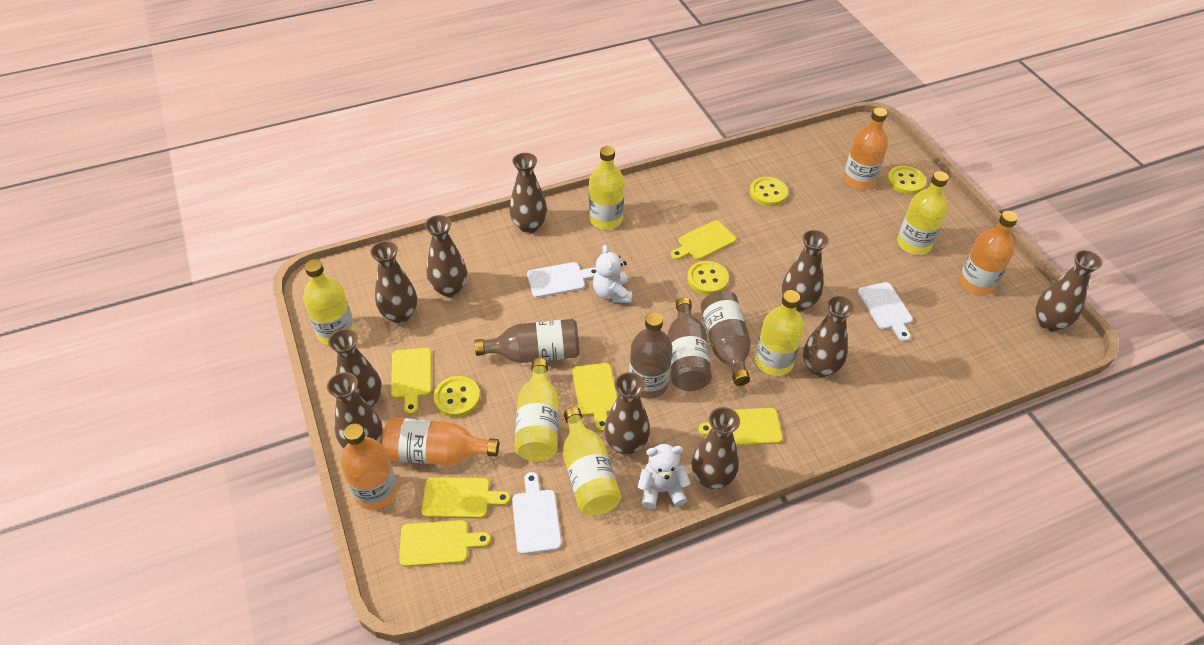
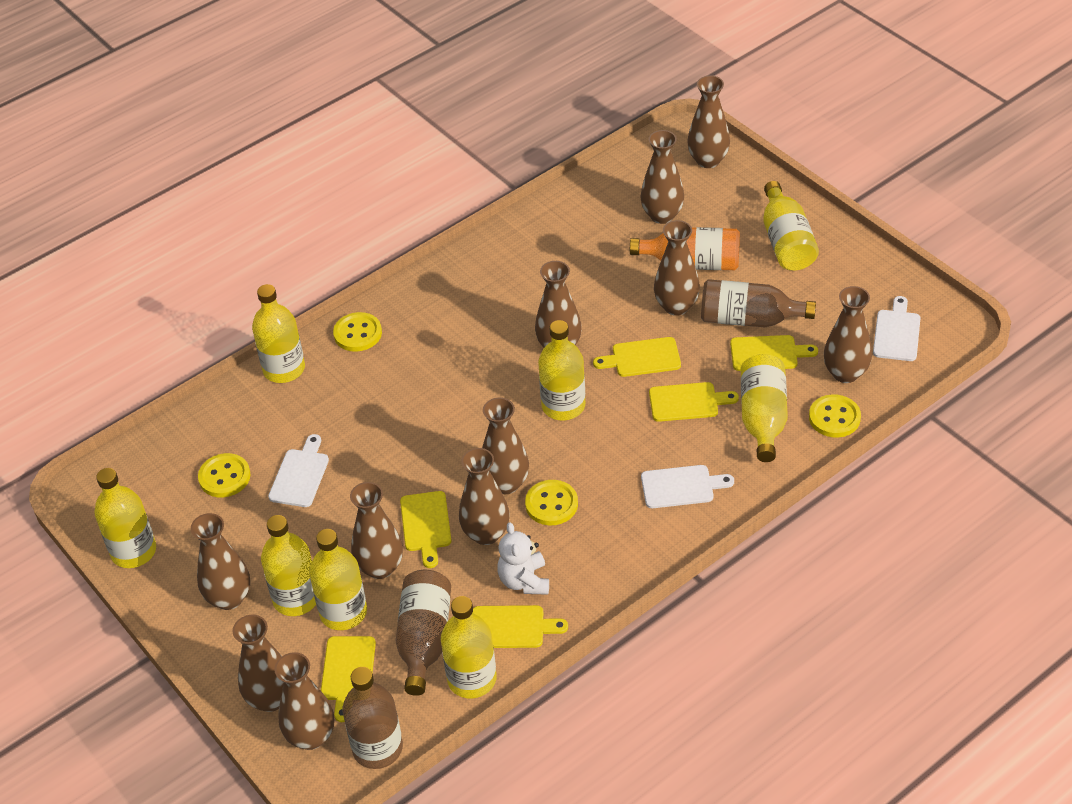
brown bottle: [475,319,579,363] [629,312,672,399] [668,297,712,391] [700,291,751,386] = 4 -> [342,667,403,769] [396,570,451,696] [701,279,816,327] = 3
brown vase: [327,372,383,449] [328,329,382,407] [370,241,417,323] [425,215,467,297] [509,153,547,233] [604,372,650,455] [692,407,740,489] [782,230,829,311] [803,295,855,377] [1036,250,1103,331] = 10 -> [191,513,250,610] [233,615,284,712] [274,652,334,750] [350,482,403,579] [459,448,510,545] [482,397,529,494] [535,261,582,347] [640,130,684,224] [654,220,700,316] [687,75,730,168] [824,286,872,383] = 11
orange bottle: [340,423,397,510] [382,417,499,465] [843,108,888,190] [959,211,1018,295] = 4 -> [630,227,740,270] = 1
white teddy bear: [593,245,632,303] [637,444,691,509] = 2 -> [497,522,549,595] = 1
yellow bottle: [303,259,355,345] [515,358,559,461] [563,407,621,515] [589,146,625,230] [755,290,804,376] [897,171,949,255] = 6 -> [94,468,156,568] [252,284,305,383] [261,515,316,616] [309,529,367,630] [441,596,497,698] [538,320,585,421] [741,354,788,462] [763,181,819,271] = 8

